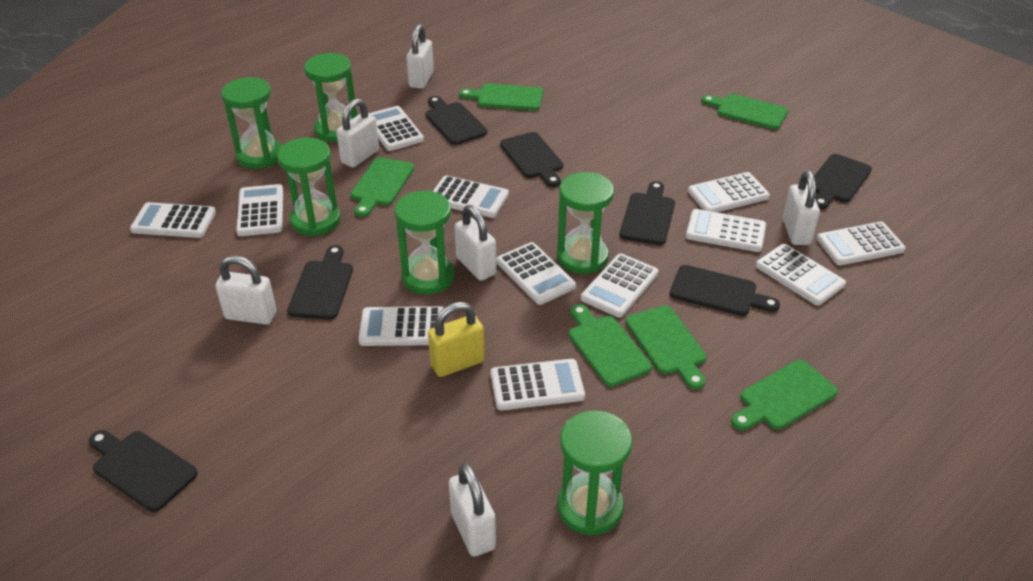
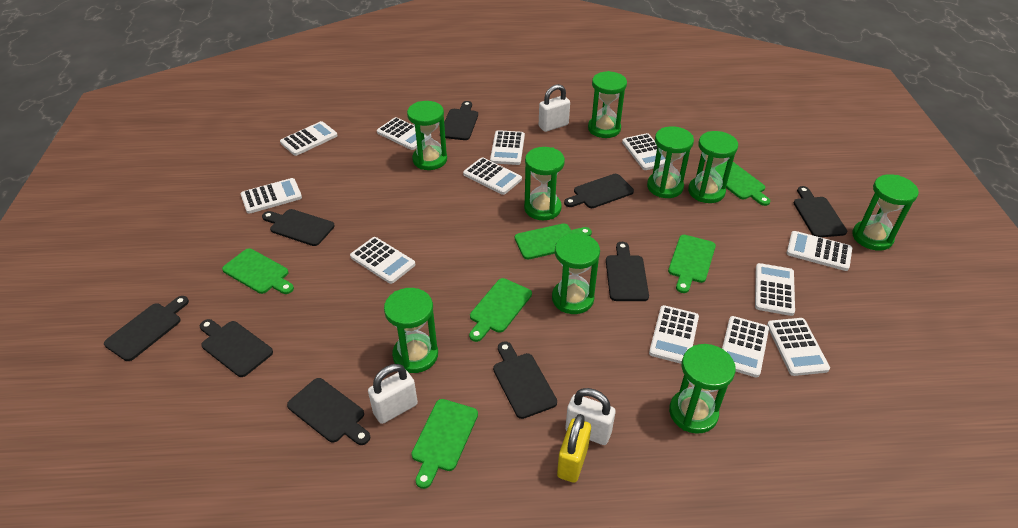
black cutting board: [89,430,198,512] [287,245,353,320] [426,96,487,145] [500,132,563,187] [620,181,675,245] [670,265,780,316] [814,154,872,209] = 7 -> [104,296,189,361] [200,319,273,377] [262,209,335,246] [287,378,370,445] [444,101,478,140] [493,341,557,419] [564,174,634,208] [606,242,649,301] [794,186,847,237] = 9
green hourglass: [221,77,282,169] [277,138,341,236] [304,53,357,142] [395,191,455,294] [557,172,614,274] [557,410,632,536] = 6 -> [384,288,438,373] [407,101,447,170] [524,147,565,220] [552,233,600,314] [588,71,627,138] [647,126,694,198] [669,344,736,434] [688,131,738,203] [852,174,919,251] = 9
white padlock: [215,256,276,325] [336,99,379,167] [406,24,434,89] [449,463,496,557] [454,205,497,281] [783,171,820,245] = 6 -> [368,364,418,424] [539,84,570,132] [565,388,616,445] = 3

